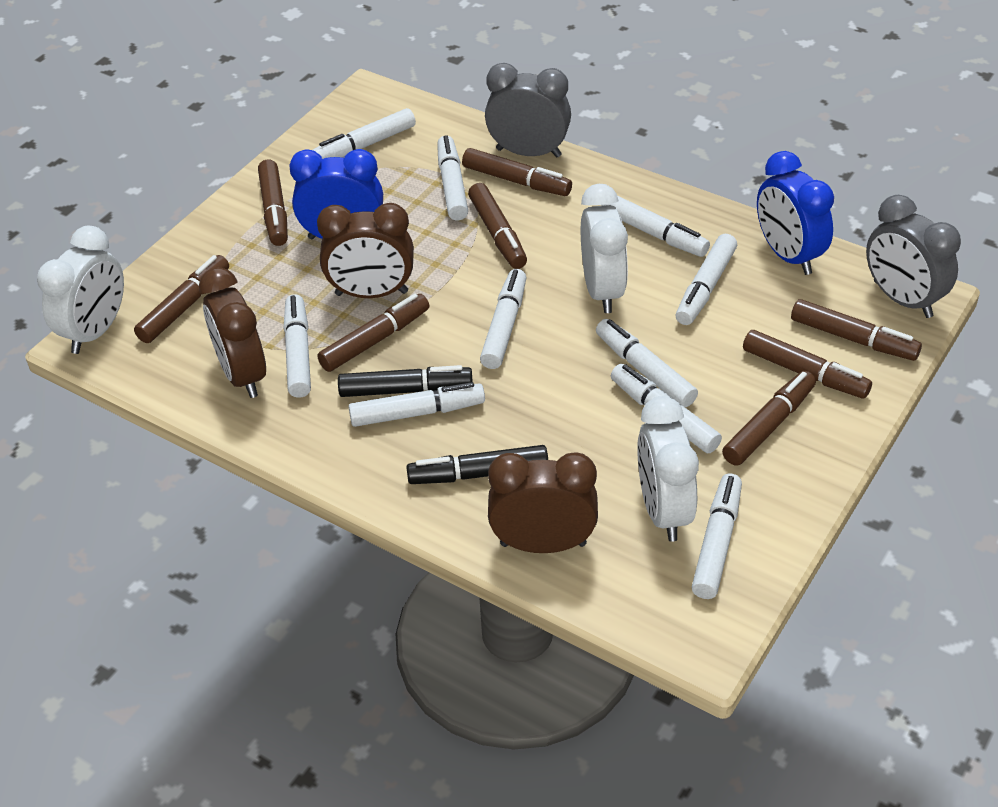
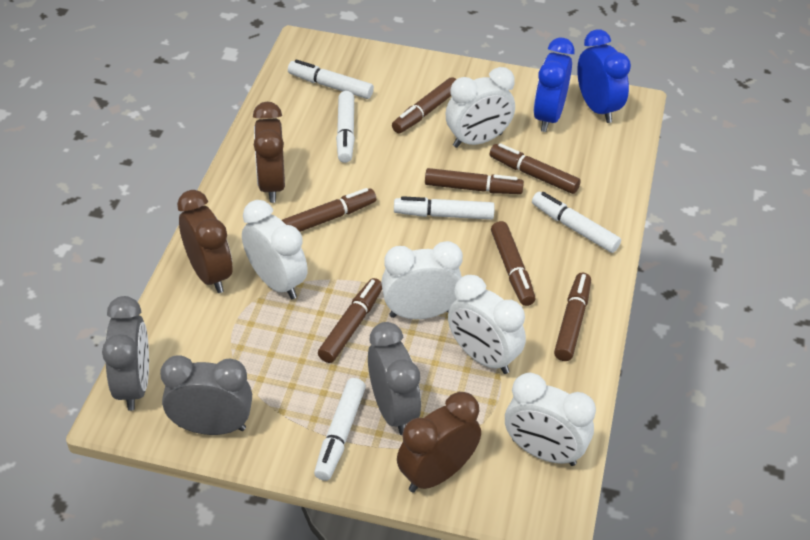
black marker: [338,365,473,397] [406,445,548,484] = 2 -> none = 0
brown marker: [134,255,229,343] [258,160,288,246] [317,294,429,372] [462,148,572,196] [468,183,527,269] [722,371,816,466] [743,330,872,399] [791,299,922,361] = 8 -> [282,188,376,232] [318,278,382,363] [392,77,456,133] [425,168,524,194] [490,143,581,194] [491,221,536,306] [554,273,591,361] = 7
grey clock: [485,63,571,157] [866,195,961,318] = 2 -> [102,296,149,411] [160,356,252,435] [368,322,421,435] = 3
white clock: [37,226,124,354] [581,184,628,313] [637,396,699,542] = 3 -> [242,200,308,299] [381,241,463,319] [446,67,515,148] [448,275,526,374] [505,373,596,466] = 5
white marker: [283,294,311,398] [313,108,416,159] [349,382,485,427] [437,135,468,221] [480,269,527,369] [596,319,698,407] [601,196,710,257] [611,364,722,453] [676,234,737,325] [692,473,742,599] = 10 -> [288,59,374,99] [314,378,366,481] [336,91,355,163] [394,196,495,220] [532,192,621,253] = 5

